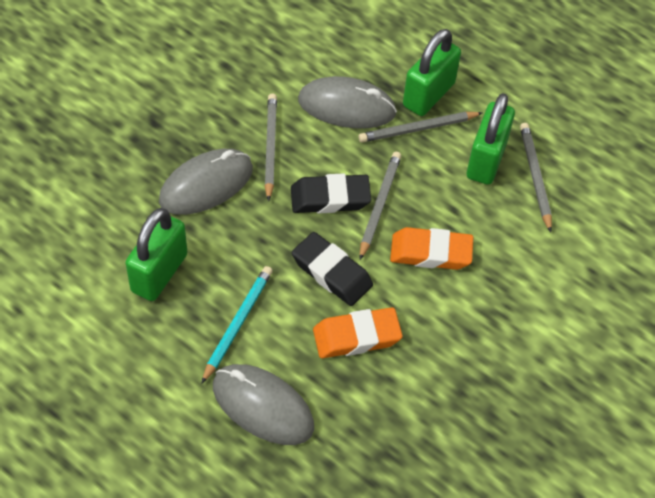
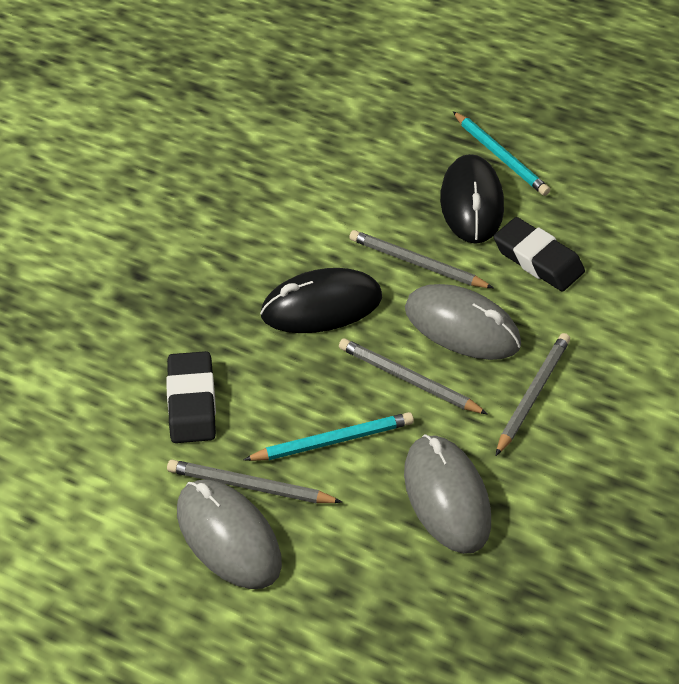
black mouse: none = 0 -> [260,268,382,333] [440,154,504,244] = 2
green padlock: [126,208,187,301] [403,29,461,116] [467,93,515,185] = 3 -> none = 0
orange eraser: [313,307,403,358] [390,227,473,270] = 2 -> none = 0
turquoise pencil: [201,266,273,384] = 1 -> [244,412,414,461] [453,111,550,196] = 2

